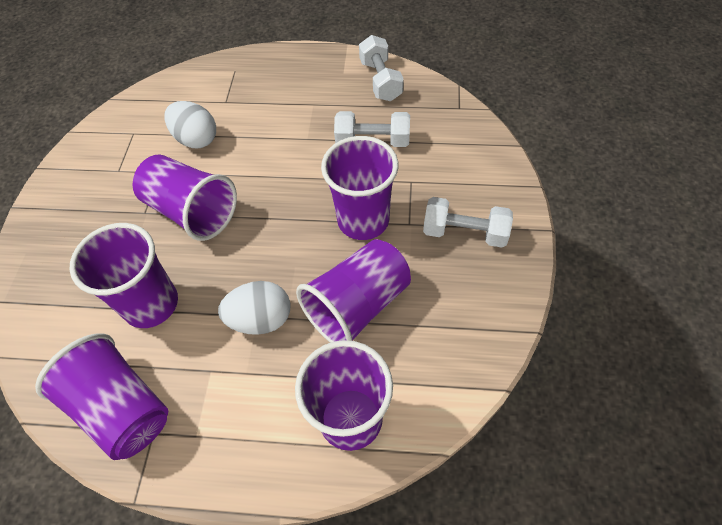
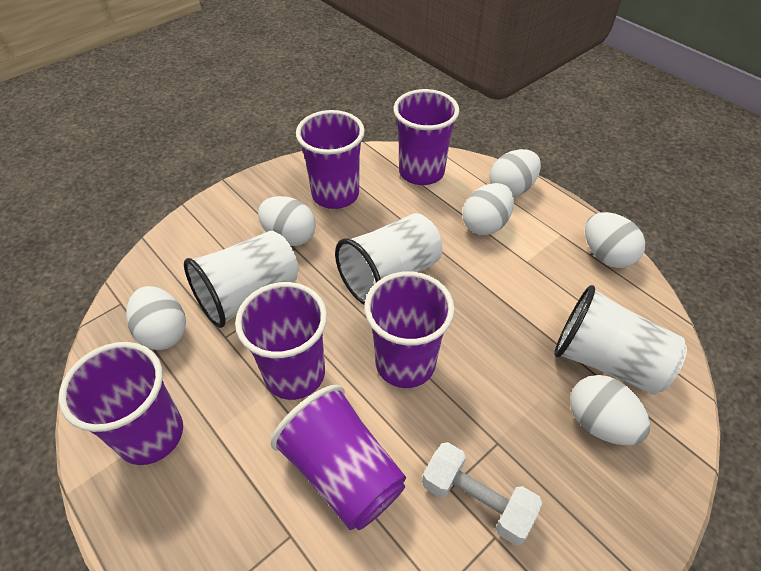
white cup: none = 0 -> [184,231,299,328] [335,213,442,305] [554,285,687,395] = 3
white dumbbell: [334,111,410,147] [359,35,404,101] [423,197,513,247] = 3 -> [422,442,542,545] = 1
white egg: [164,101,216,148] [218,281,290,335] = 2 -> [126,286,186,350] [258,196,316,246] [462,183,514,235] [490,149,541,197] [570,375,650,445] [585,212,645,268] = 6

